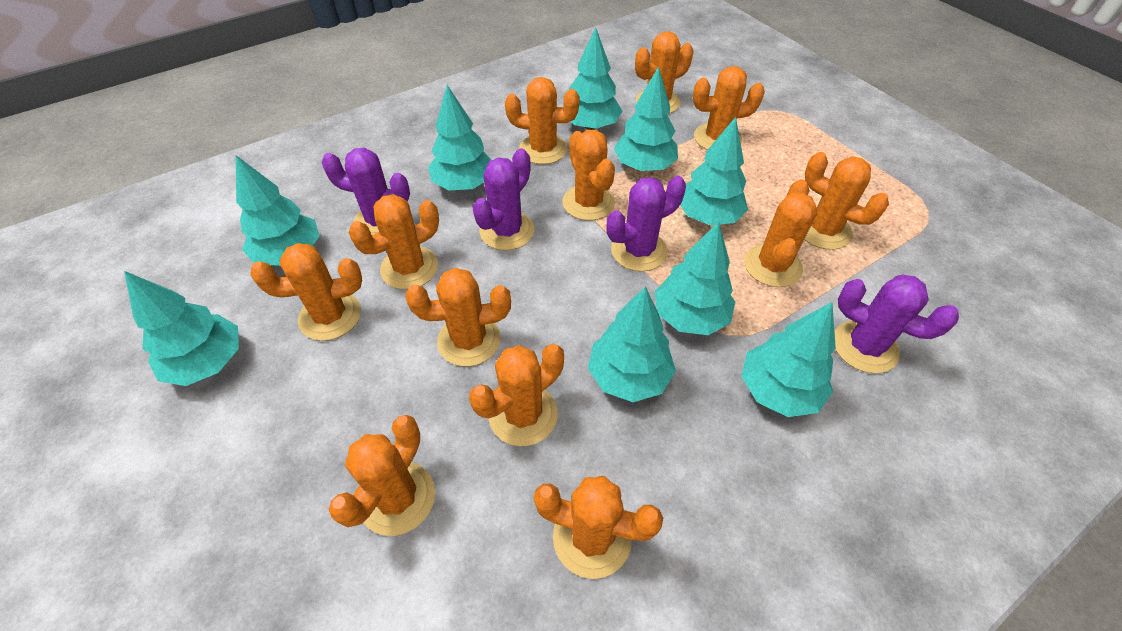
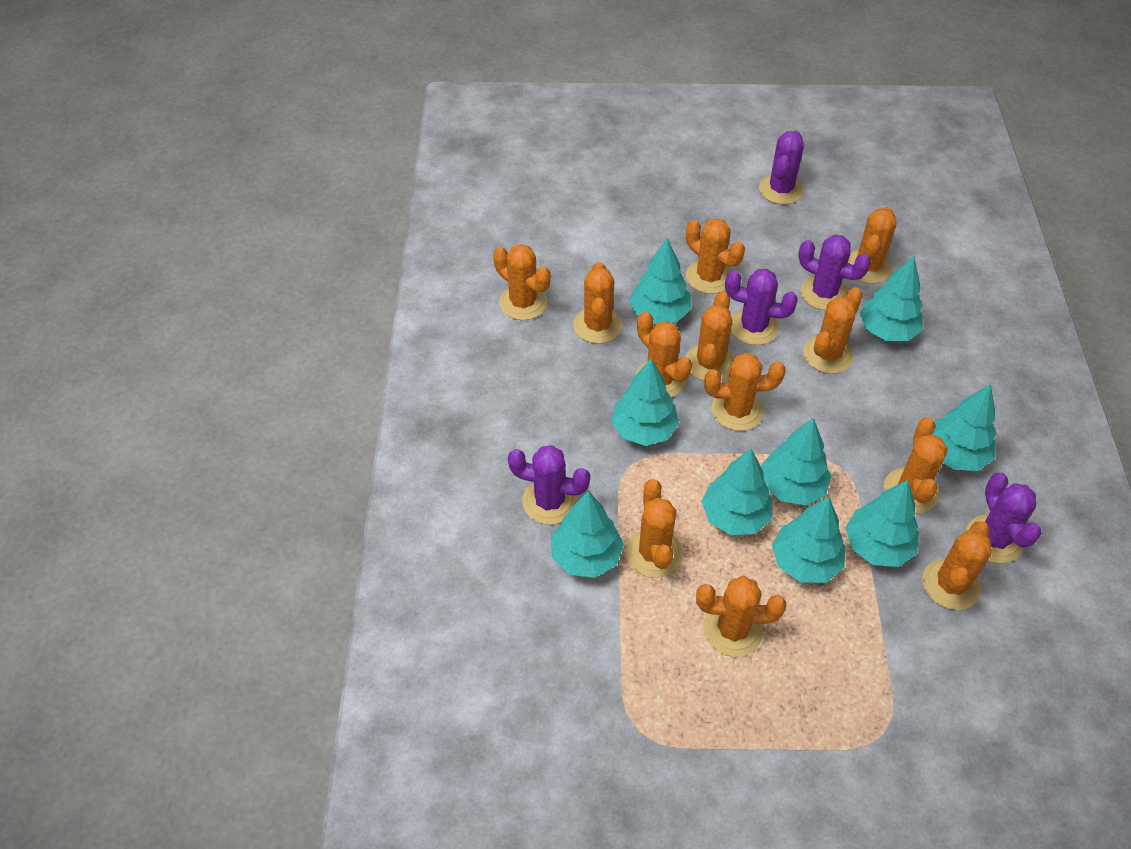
purple cactus: [322,148,410,235] [473,149,534,250] [606,176,686,272] [834,275,959,373] = 4 -> [508,445,590,525] [725,269,798,345] [759,130,804,204] [798,235,871,310] [966,472,1042,563] = 5

